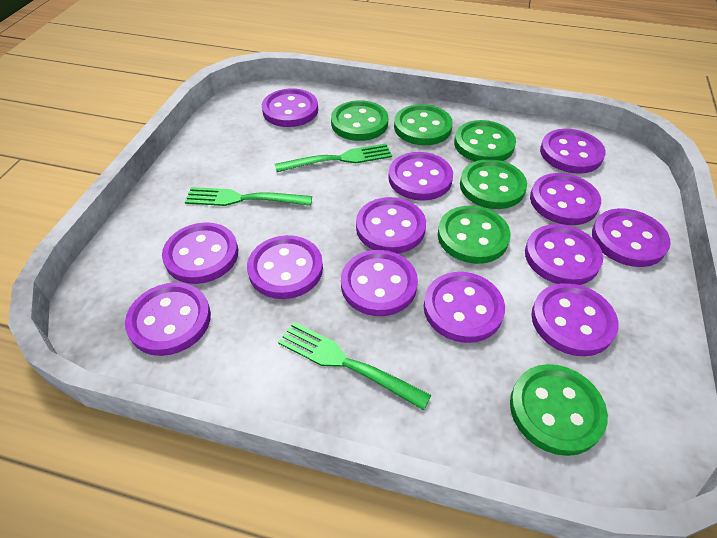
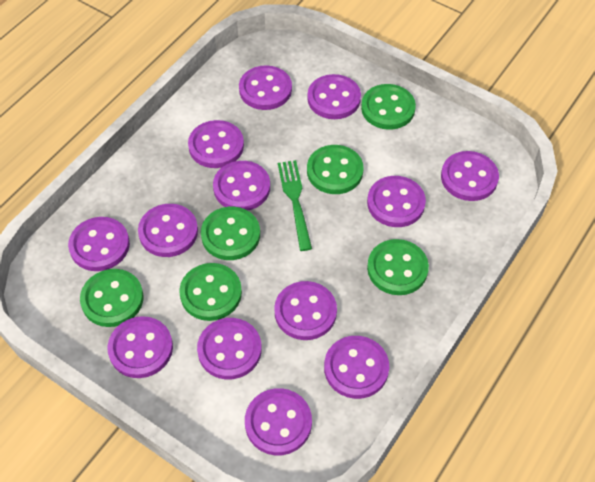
green fork: [185,187,312,206] [275,143,392,172] [278,322,431,410] = 3 -> [278,160,312,251] = 1

